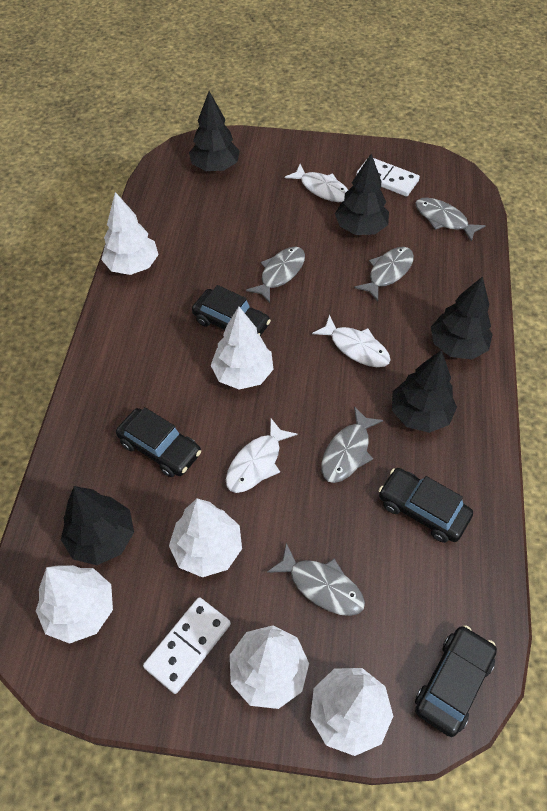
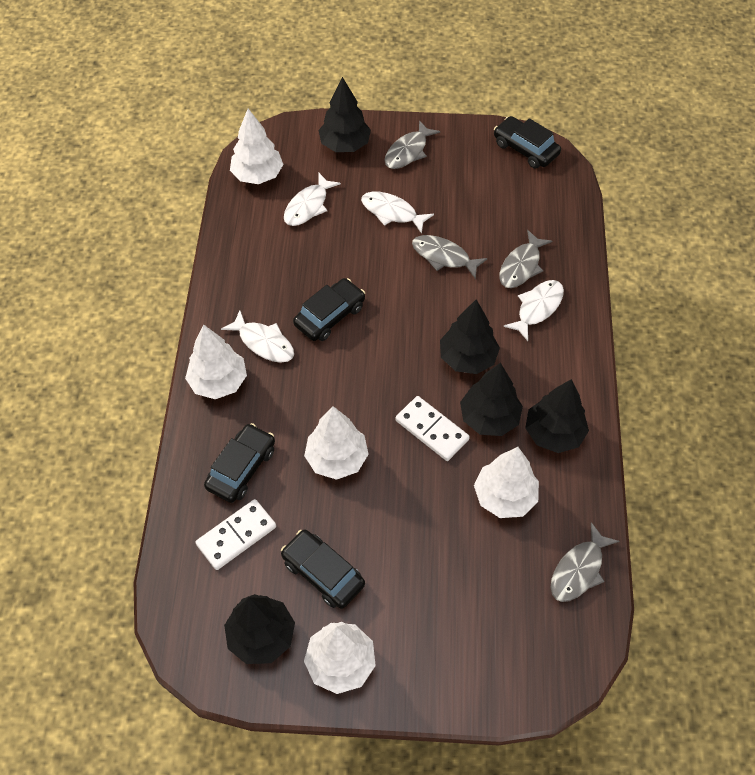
grey fish: [246,247,305,303] [267,543,365,616] [321,407,383,483] [354,247,414,301] [415,198,486,242] = 5 -> [385,120,440,169] [412,235,488,279] [499,230,552,288] [551,522,619,602] = 4
white fish: [226,419,297,493] [285,164,348,202] [312,315,391,367] = 3 -> [221,311,294,363] [284,173,341,226] [361,192,434,234] [503,280,564,341] = 4
white tree: [36,565,113,644] [101,192,159,275] [169,499,242,577] [210,307,274,390] [230,625,309,709] [310,668,393,756] = 6 -> [185,324,247,399] [230,109,284,184] [304,406,369,480] [304,622,376,694] [474,447,539,518] = 5

